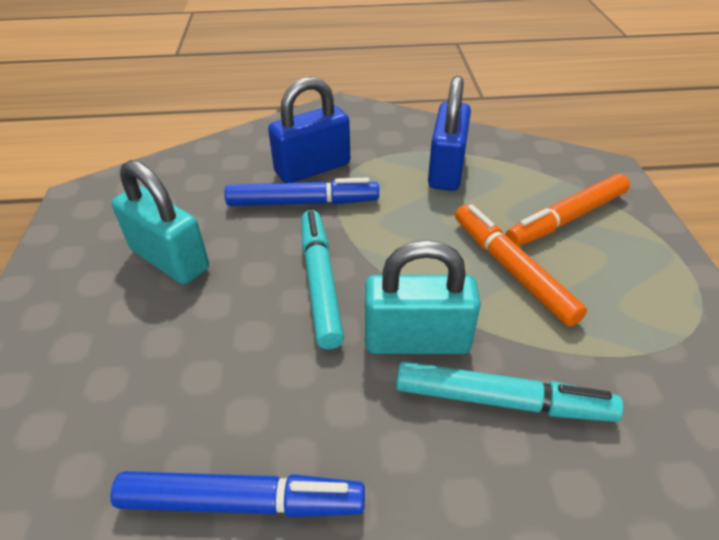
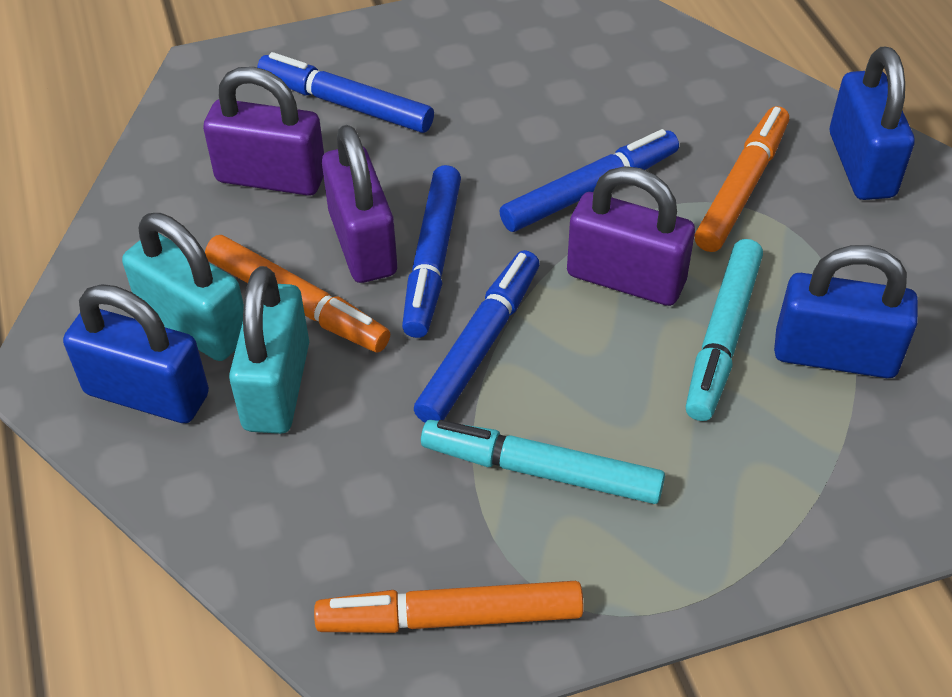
blue marker: [110,471,365,517] [224,178,379,206] = 2 -> [257,52,434,133] [402,165,461,338] [414,250,539,423] [499,129,679,232] = 4
blue padlock: [268,77,350,183] [428,76,471,191] = 2 -> [63,284,209,423] [774,245,918,378] [830,47,915,200] = 3
orange marker: [455,204,587,327] [505,174,630,247] = 2 -> [205,235,390,353] [314,581,584,633] [695,106,789,252] = 3
purple padlock: none = 0 -> [203,67,324,196] [322,125,397,283] [567,166,695,306] = 3

